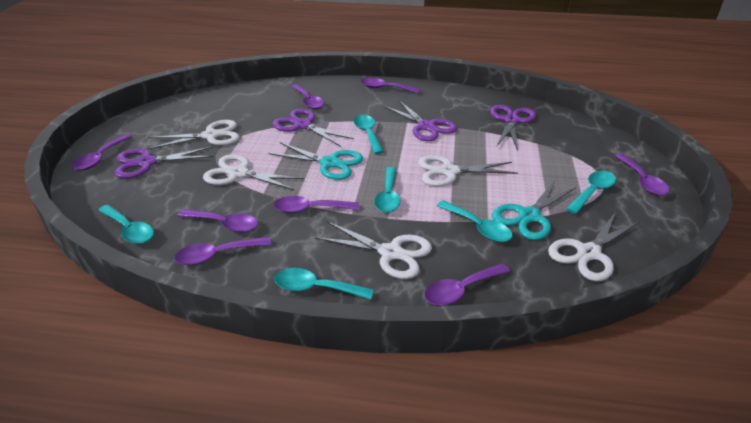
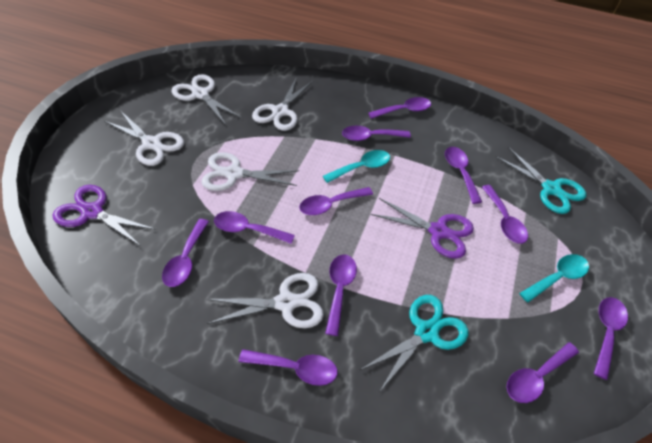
purple scissors: [115,146,214,178] [272,109,354,146] [384,100,457,141] [490,105,536,151] = 4 -> [52,185,156,245] [371,198,474,259] = 2
purple spoon: [71,134,132,171] [174,237,271,265] [178,209,258,233] [274,196,359,213] [292,84,325,109] [361,78,420,94] [424,263,510,306] [615,153,670,196] = 8 -> [162,219,209,287] [214,211,295,244] [239,349,338,386] [299,187,373,215] [325,255,357,336] [342,126,411,141] [368,97,431,119] [445,147,482,204] [482,185,528,244] [507,342,579,403] [594,297,628,380] = 11
turquoise spoon: [98,205,154,244] [274,268,374,300] [354,115,384,154] [374,167,401,213] [437,200,512,242] [566,171,616,214] = 6 -> [323,150,390,183] [519,254,589,302] = 2

